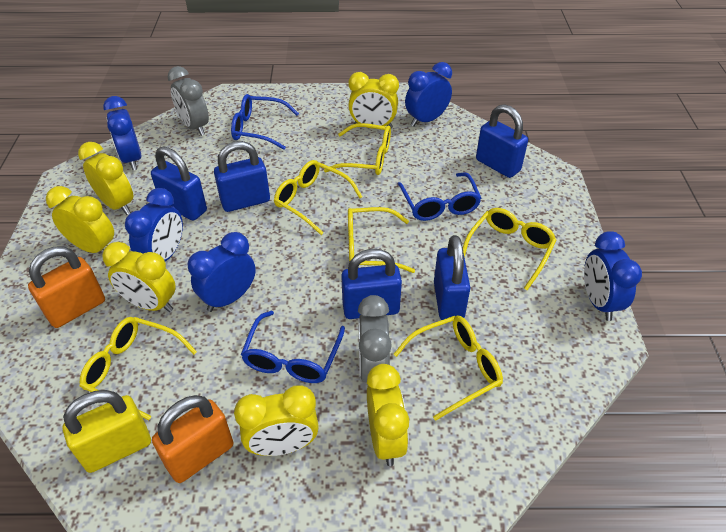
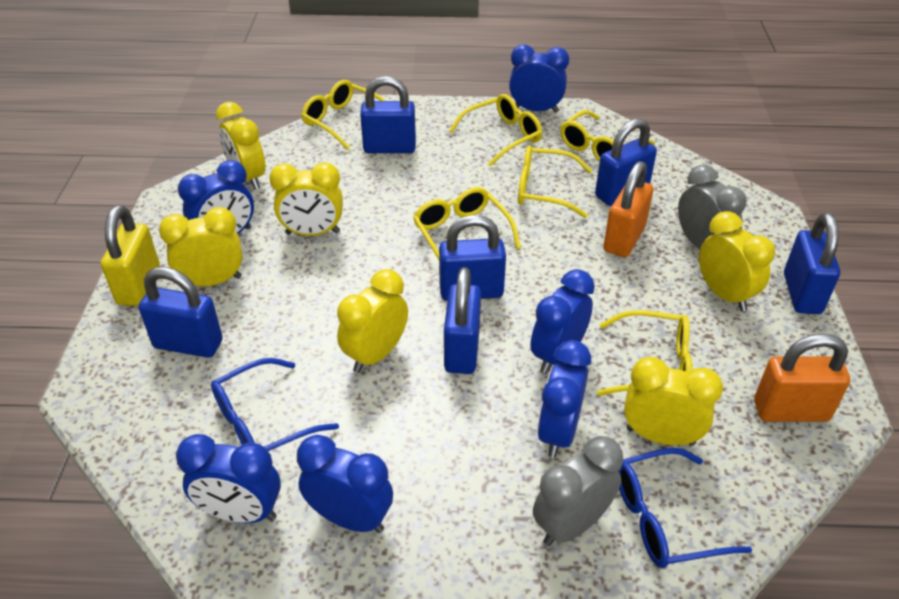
blue clock: [103,96,142,170] [125,188,183,261] [188,232,256,312] [405,62,452,127] [584,231,642,321] = 5 -> [176,434,281,523] [178,160,254,234] [297,435,393,533] [509,44,569,113] [530,269,595,374] [537,340,591,458] = 6
blue glasses: [231,94,299,150] [241,311,345,383] [398,173,482,221] = 3 -> [211,358,339,451] [619,448,752,568] = 2
blue padlock: [151,147,207,221] [214,141,270,212] [341,249,402,319] [434,235,470,320] [476,104,528,178] = 5 -> [139,267,223,358] [360,76,416,153] [439,215,506,301] [444,267,481,374] [595,118,657,206] [784,213,840,314] = 6

